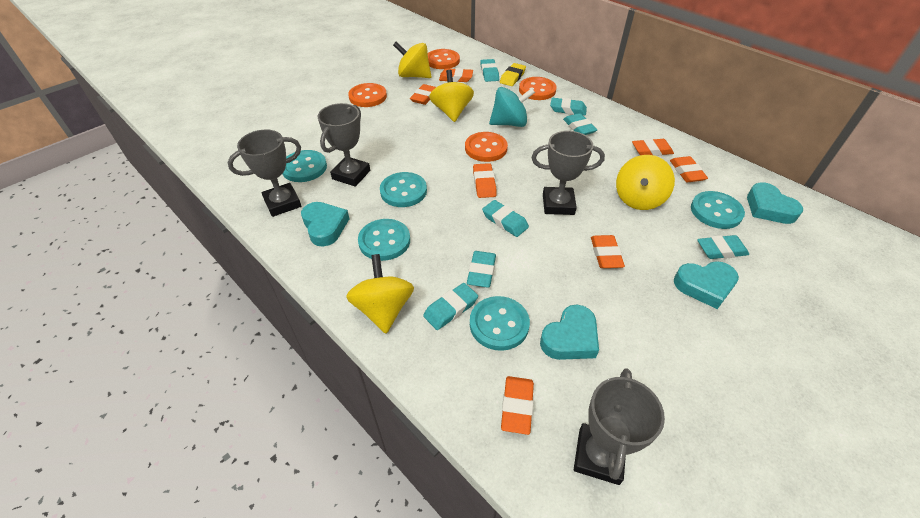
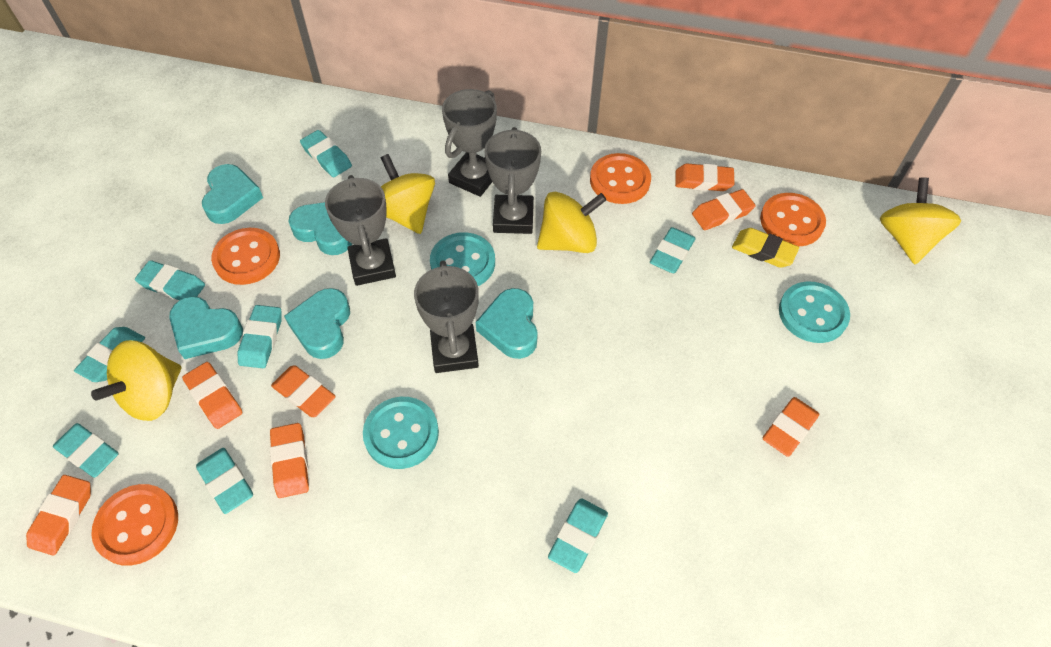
turquoise button: [283,150,327,182] [358,219,410,261] [380,172,427,207] [470,296,530,351] [691,191,745,229] = 5 -> [363,397,439,469] [430,232,495,286] [779,282,850,343] = 3
turquoise eraser: [423,283,478,330] [467,251,496,288] [480,59,499,82] [482,200,529,237] [550,98,587,116] [563,113,597,135] [697,235,749,259] = 7 -> [53,423,118,478] [74,327,145,382] [135,260,205,301] [196,448,253,514] [237,305,282,368] [300,130,352,177] [548,498,608,573] [650,227,696,273] = 8
turquoise heart: [301,202,349,246] [540,305,599,360] [674,261,739,309] [747,182,803,224] = 4 -> [169,296,243,359] [202,164,263,224] [284,288,350,359] [288,202,352,255] [476,288,538,359] = 5
turquoise spinning top: [489,87,535,127] = 1 -> none = 0

